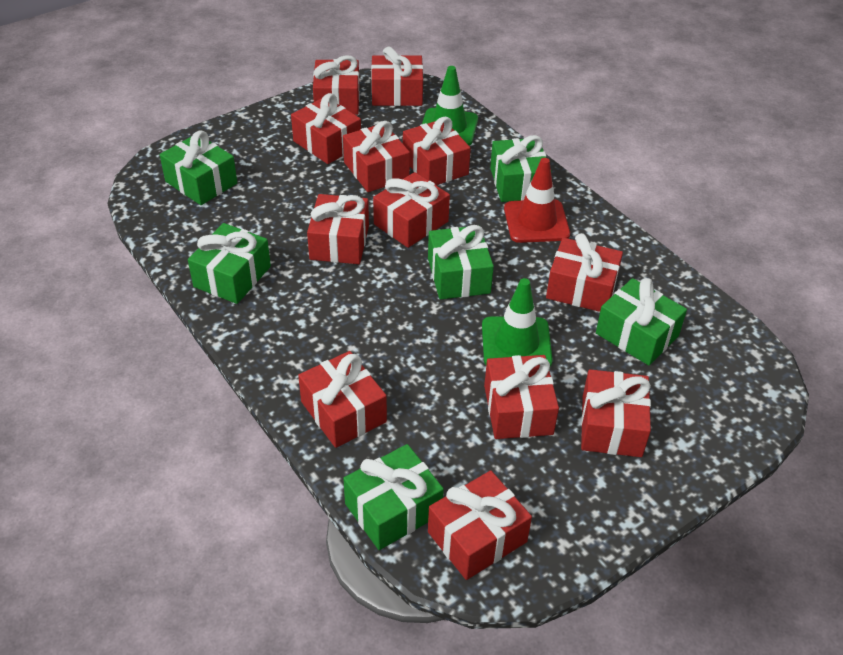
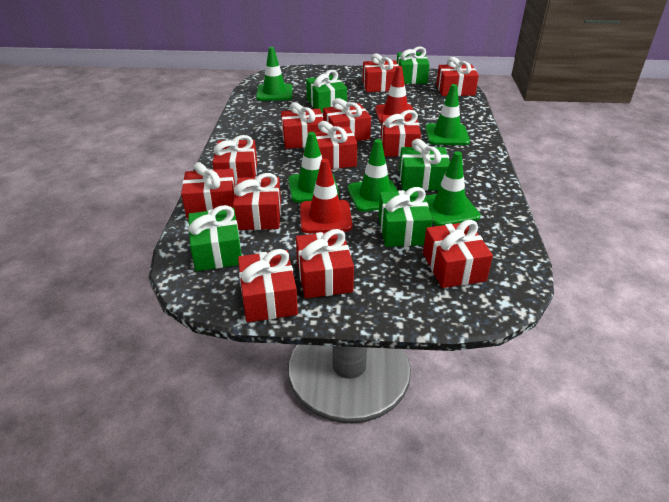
green gift: [160,131,237,205] [188,223,271,304] [343,444,444,550] [428,225,494,299] [490,135,546,202] [596,278,687,366] = 6 -> [188,205,242,271] [306,70,347,113] [378,187,433,247] [397,46,430,84] [399,139,450,191] = 5
green traffic cone: [422,66,478,146] [482,278,553,367] = 2 -> [256,47,292,101] [288,132,339,202] [348,139,398,212] [425,84,470,145] [425,151,481,226] = 5
red traffic cone: [504,158,570,243] = 1 -> [300,159,352,233] [375,66,413,123] = 2

